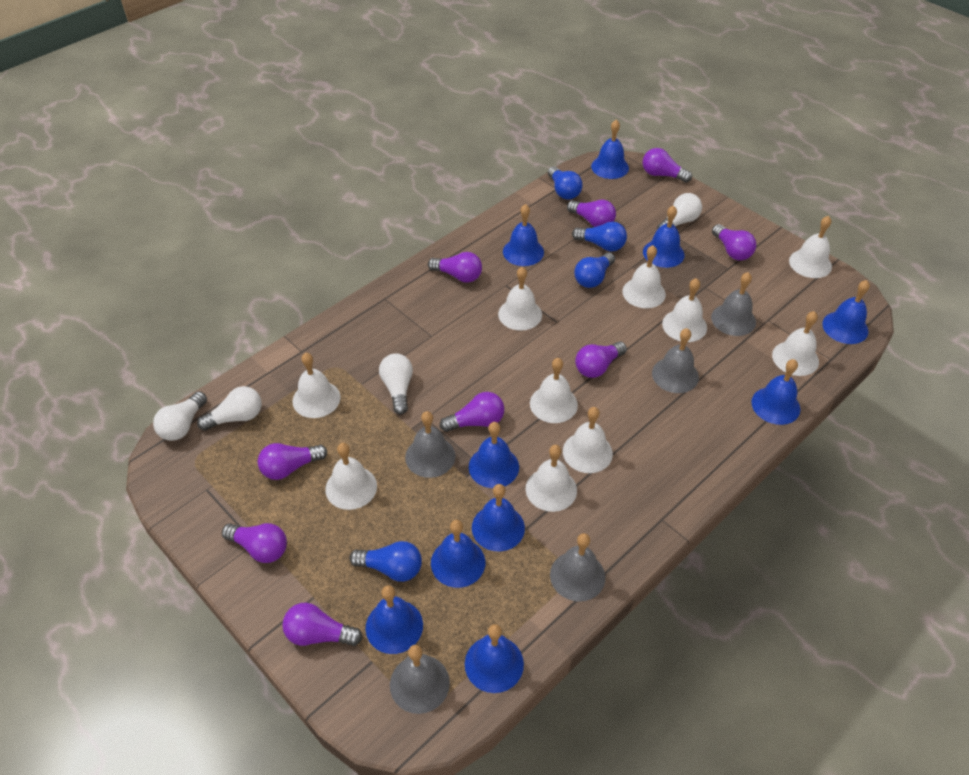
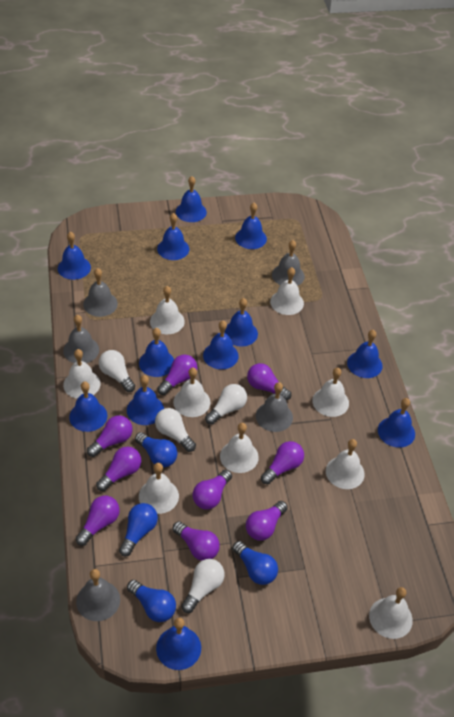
blue bell: [366,585,423,654] [431,520,485,588] [465,624,524,693] [469,422,519,488] [472,484,525,551] [503,204,544,266] [591,120,629,179] [643,205,685,268] [751,359,800,425] [822,280,870,344] = 10 -> [58,232,91,280] [69,381,107,432] [127,375,164,425] [139,328,174,377] [156,618,201,670] [157,213,189,260] [176,176,207,222] [203,321,239,370] [224,298,258,347] [235,203,267,249] [347,330,383,378] [378,398,415,448] = 12
white bell: [293,353,340,418] [325,443,377,510] [498,267,542,331] [526,445,577,512] [530,358,578,423] [563,407,613,473] [622,245,666,308] [662,278,707,342] [772,311,819,376] [789,216,832,278] = 10 -> [63,349,100,399] [139,463,179,514] [150,286,185,334] [173,367,210,417] [220,423,259,473] [270,267,304,315] [312,368,349,417] [326,439,365,489] [369,587,413,639] = 9

